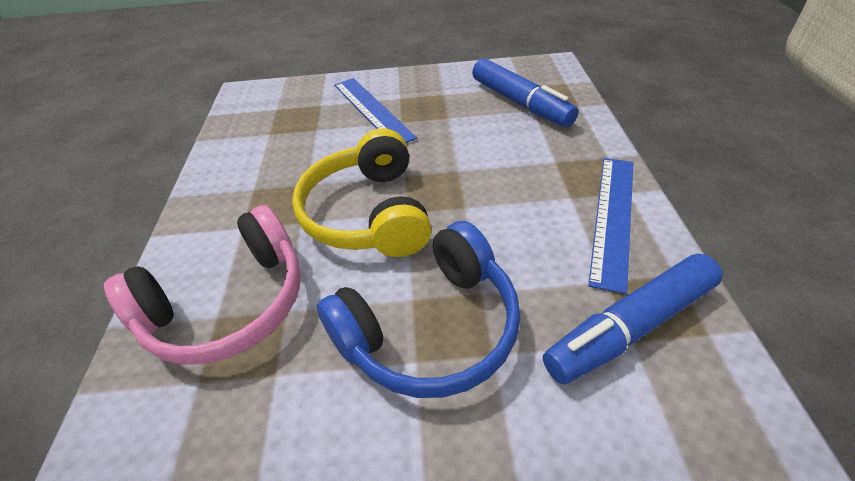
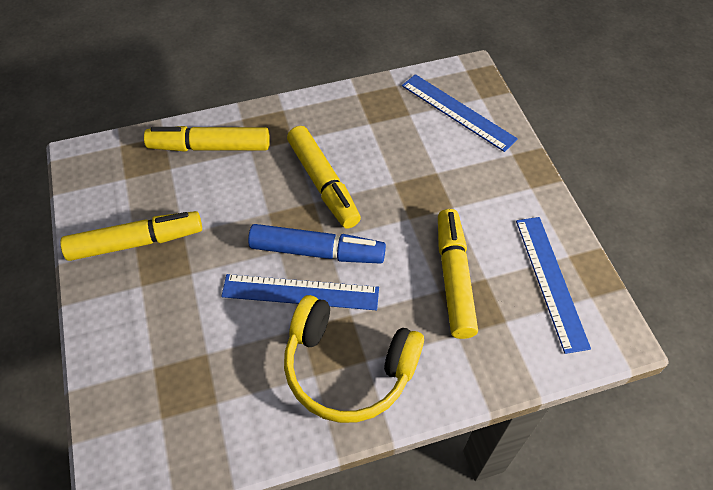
blue headphones: [317,221,521,398] = 1 -> none = 0
blue marker: [472,58,579,127] [543,254,723,384] = 2 -> [248,224,386,264] = 1
blue ruler: [334,78,417,143] [588,158,633,294] = 2 -> [221,274,379,310] [402,74,518,152] [516,217,591,354] = 3
pink headphones: [104,205,301,365] = 1 -> none = 0
yellow marker: none = 0 -> [60,211,202,261] [144,126,270,152] [287,126,361,228] [438,209,478,339] = 4

